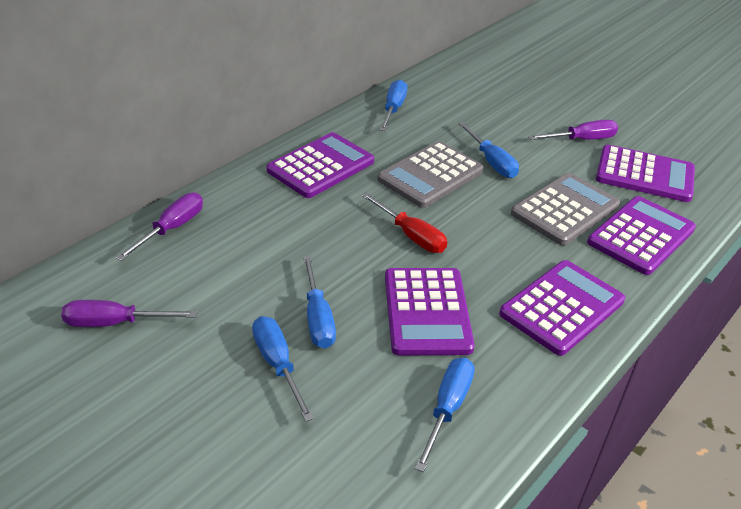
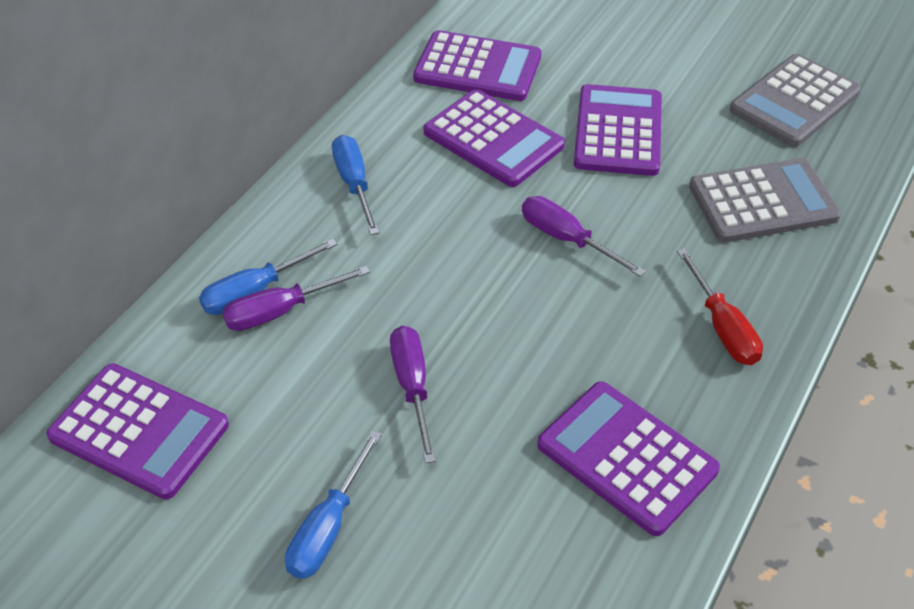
blue screwdriver: [252,316,314,422] [303,255,336,349] [379,79,408,131] [415,357,475,472] [458,122,519,178] = 5 -> [199,238,337,315] [285,430,382,579] [332,135,379,235] = 3

